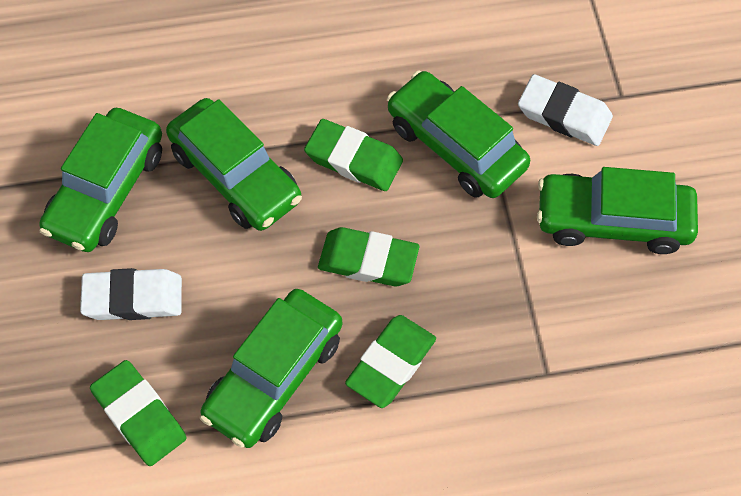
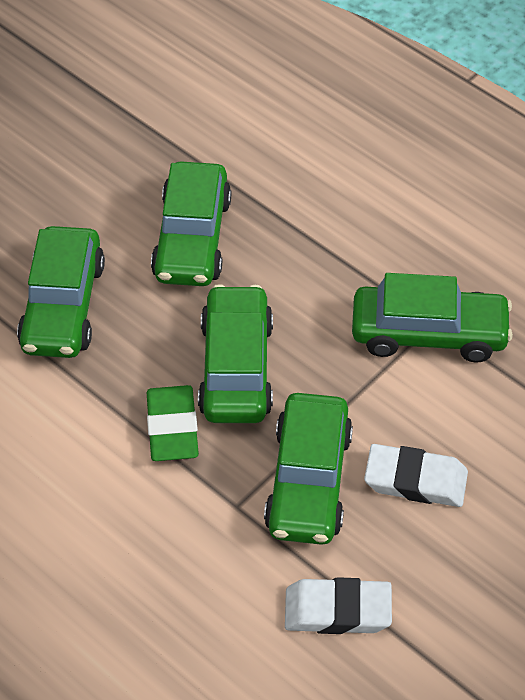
green eraser: [90,360,187,466] [304,119,403,191] [318,227,419,286] [345,315,436,408] = 4 -> [147,385,199,461] = 1

